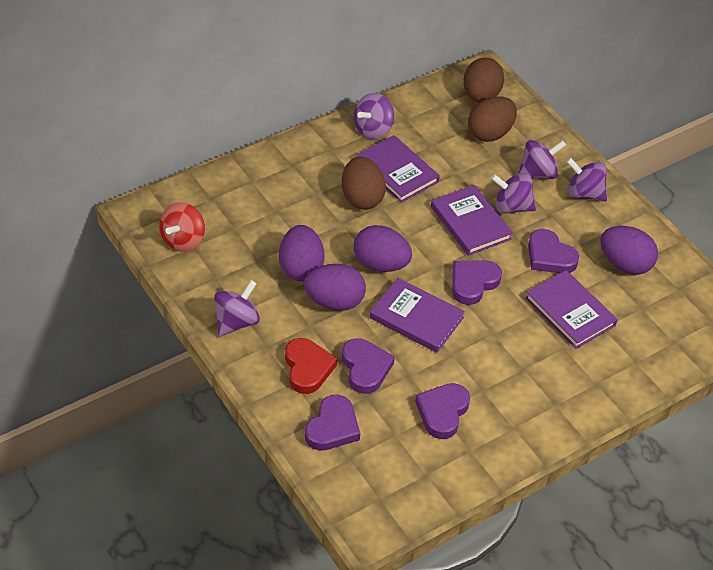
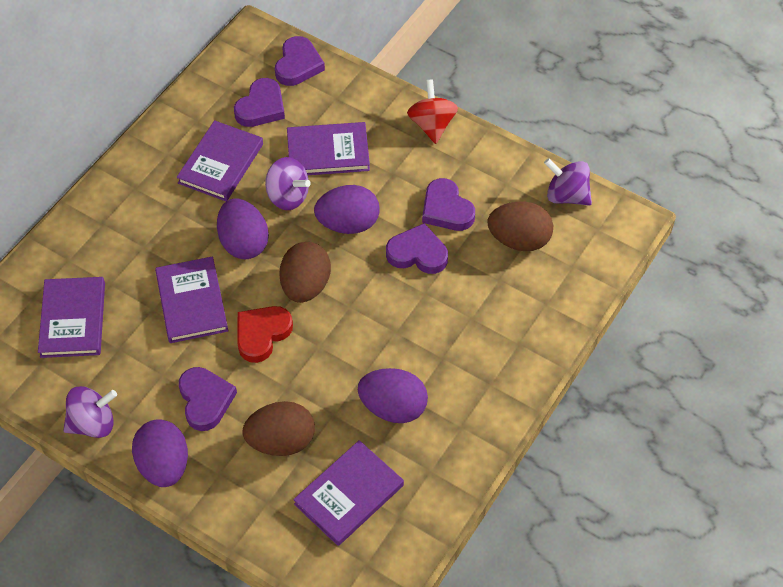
purple book: [356,135,440,203] [370,278,465,353] [431,185,513,256] [525,270,618,349] = 4 -> [38,277,105,358] [155,256,228,343] [177,120,263,201] [287,122,370,175] [293,440,404,546] = 5
purple spinning top: [214,280,260,336] [354,93,394,139] [491,173,536,214] [518,140,566,179] [566,158,607,202] = 5 -> [64,386,117,438] [265,157,311,210] [544,158,592,206] = 3

